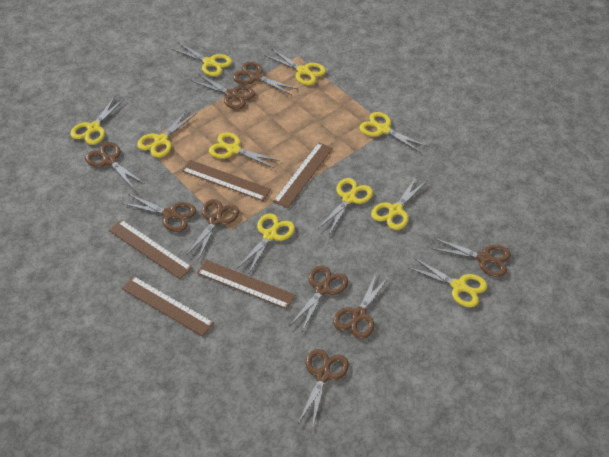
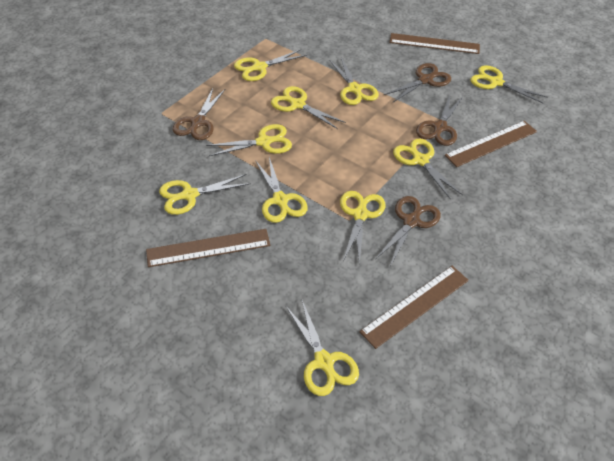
brown ruler: [109,220,193,279] [121,276,214,337] [182,160,271,201] [197,260,295,309] [273,142,333,208] = 5 -> [146,229,270,267] [359,266,469,349] [389,33,480,54] [445,121,537,167] = 4
brown scissors: [85,142,145,189] [121,194,196,232] [186,199,239,260] [192,74,255,110] [233,62,297,95] [289,265,348,331] [298,349,349,426] [333,272,388,339] [430,238,511,277] = 9 -> [173,88,225,140] [376,196,441,266] [384,63,451,103] [416,95,463,146] = 4

